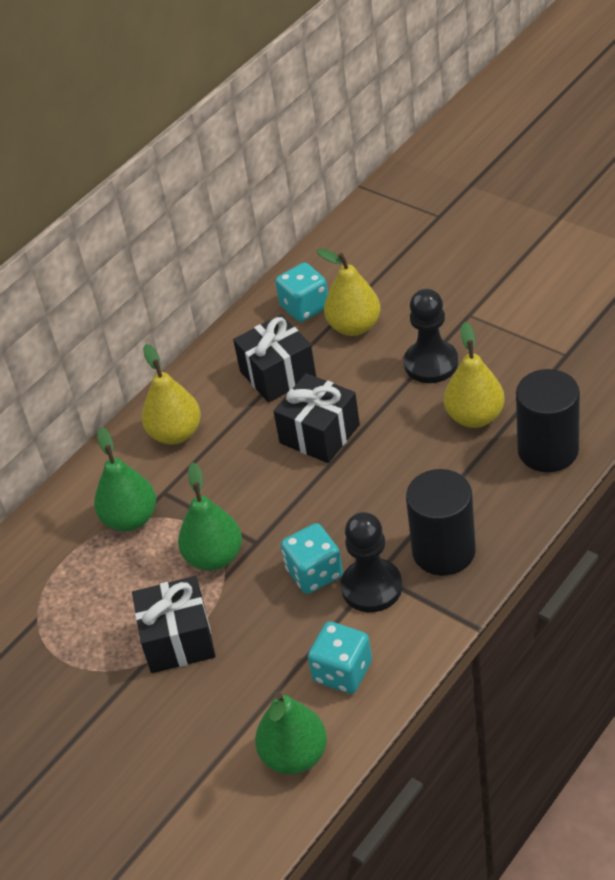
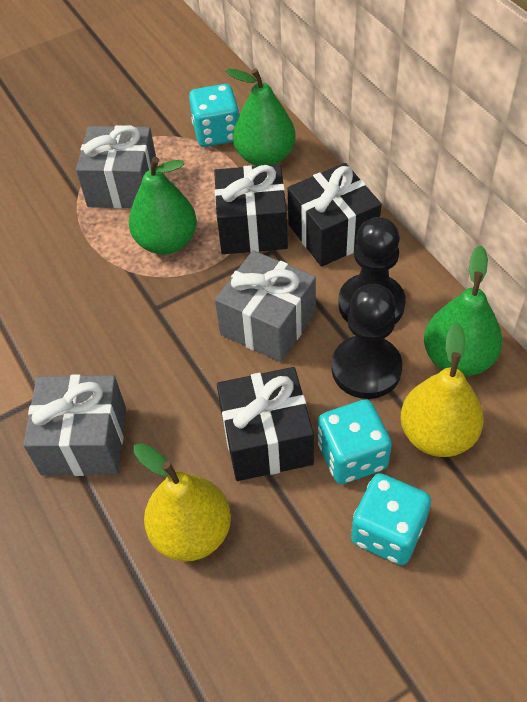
black cylinder: [406,469,476,576] [516,369,580,472] = 2 -> none = 0
grey gift: none = 0 -> [23,374,126,476] [76,125,158,208] [215,250,316,362] = 3
yellow pear: [142,344,201,444] [317,248,380,336] [444,322,505,428] = 3 -> [133,443,231,561] [400,323,484,457] = 2

